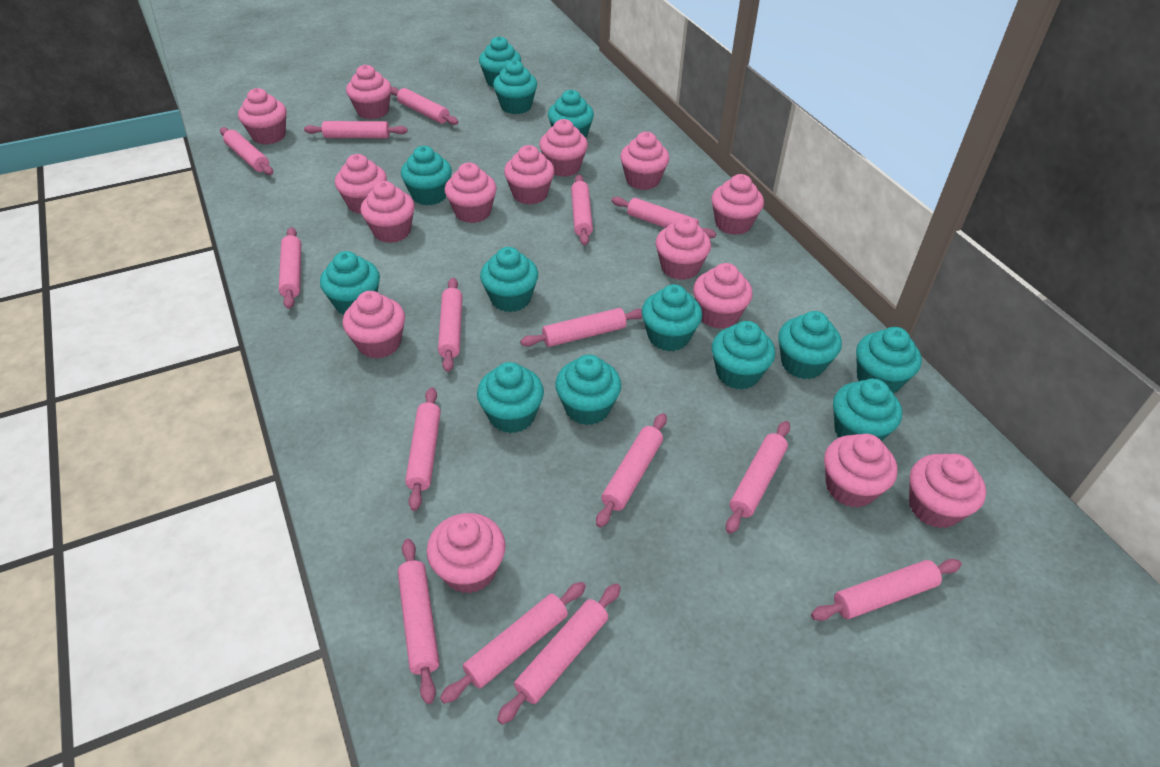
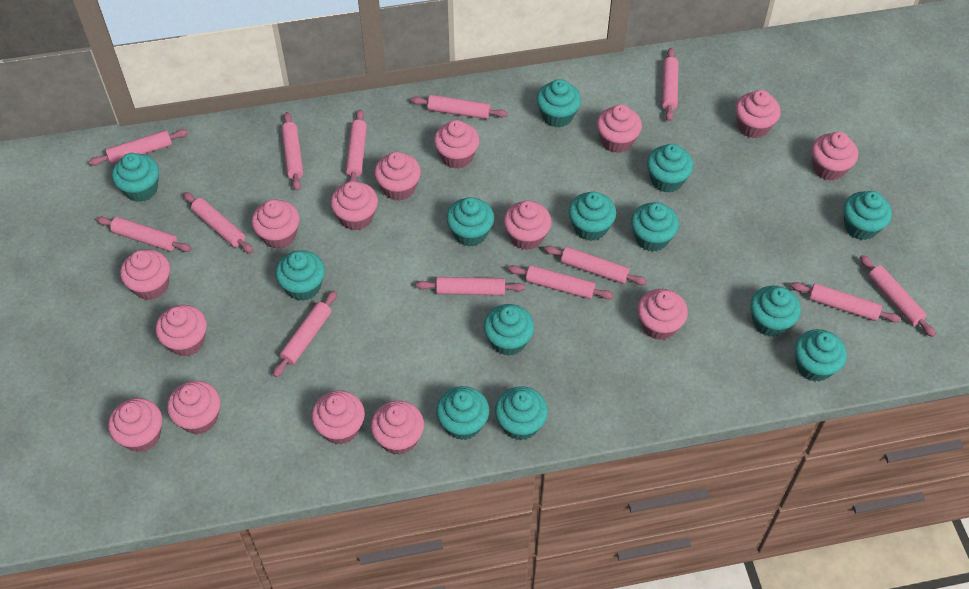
pink rolling pin: [220,127,273,175] [279,227,301,309] [304,121,408,138] [391,87,458,125] [398,539,439,704] [405,387,441,511] [438,278,462,372] [440,582,586,704] [497,583,621,725] [520,308,643,347] [571,175,593,245] [596,413,667,528] [612,197,716,238] [726,421,790,534] [811,559,962,621] = 15 -> [89,129,188,166] [96,216,192,252] [183,192,253,253] [273,291,337,377] [281,112,303,191] [346,109,367,182] [411,95,507,119] [416,277,525,295] [508,265,614,299] [544,246,647,285] [662,48,678,121] [791,282,901,322] [860,255,936,337] = 13

